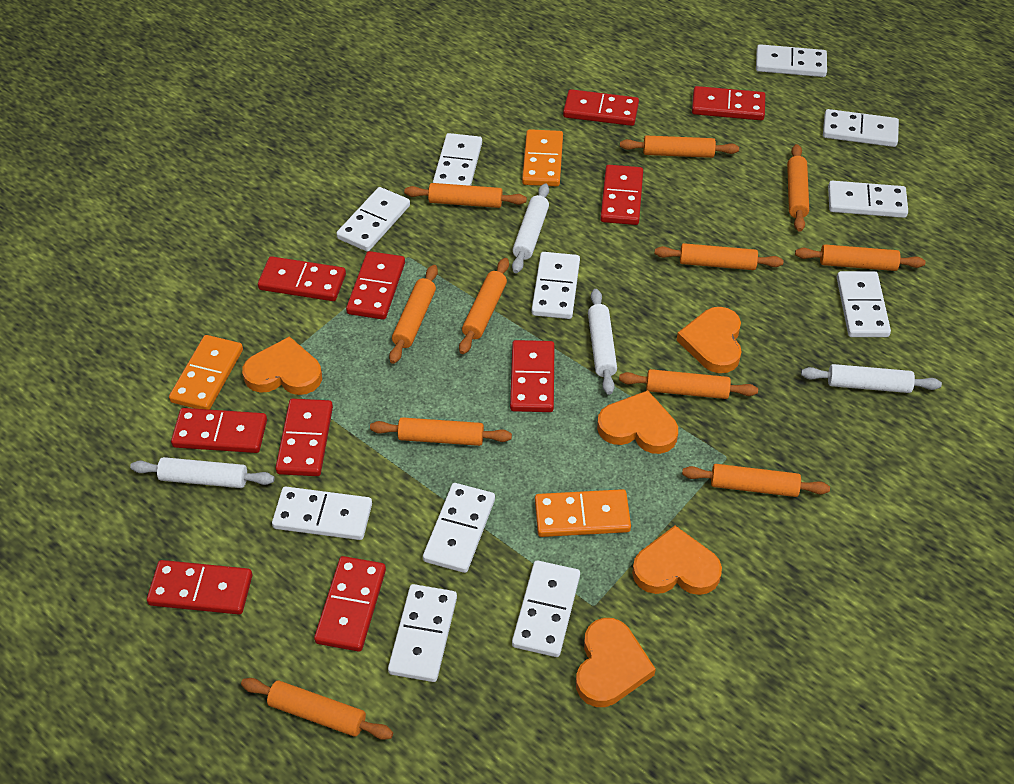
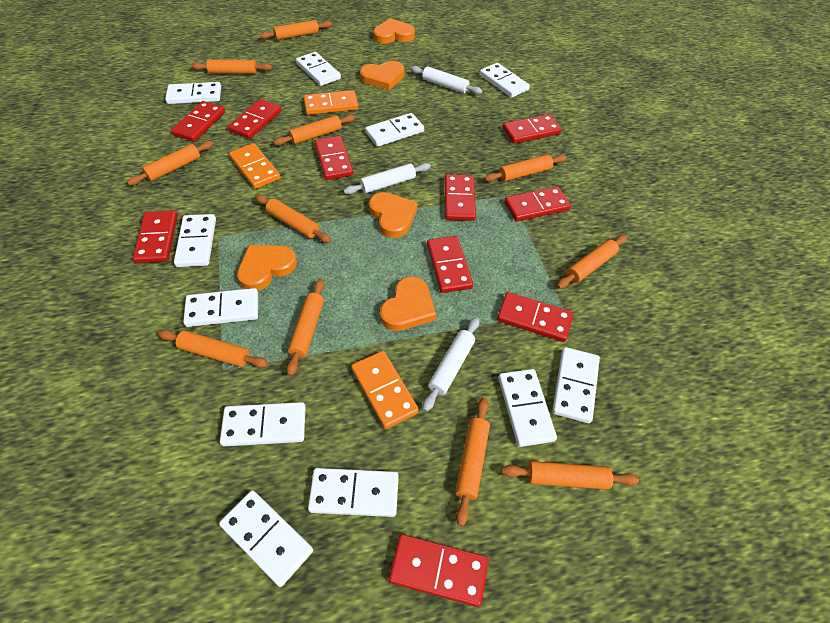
white rolling pin: [130,457,275,488] [512,184,549,273] [588,289,617,395] [801,364,942,393] = 4 -> [343,163,431,195] [410,66,482,94] [422,317,479,412] = 3

